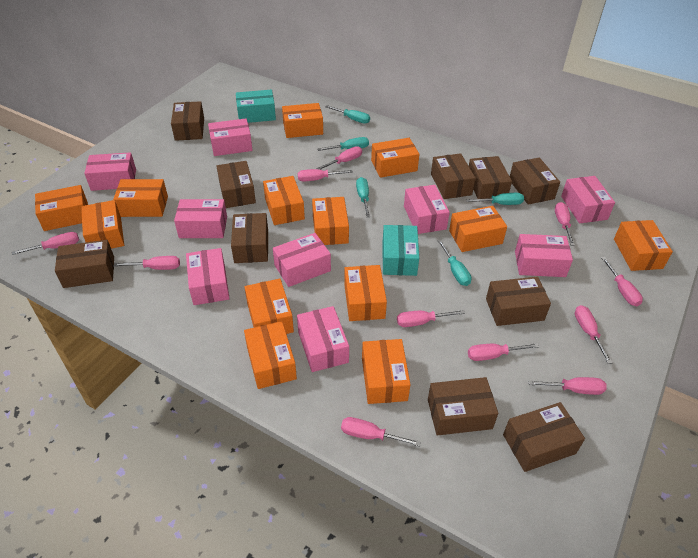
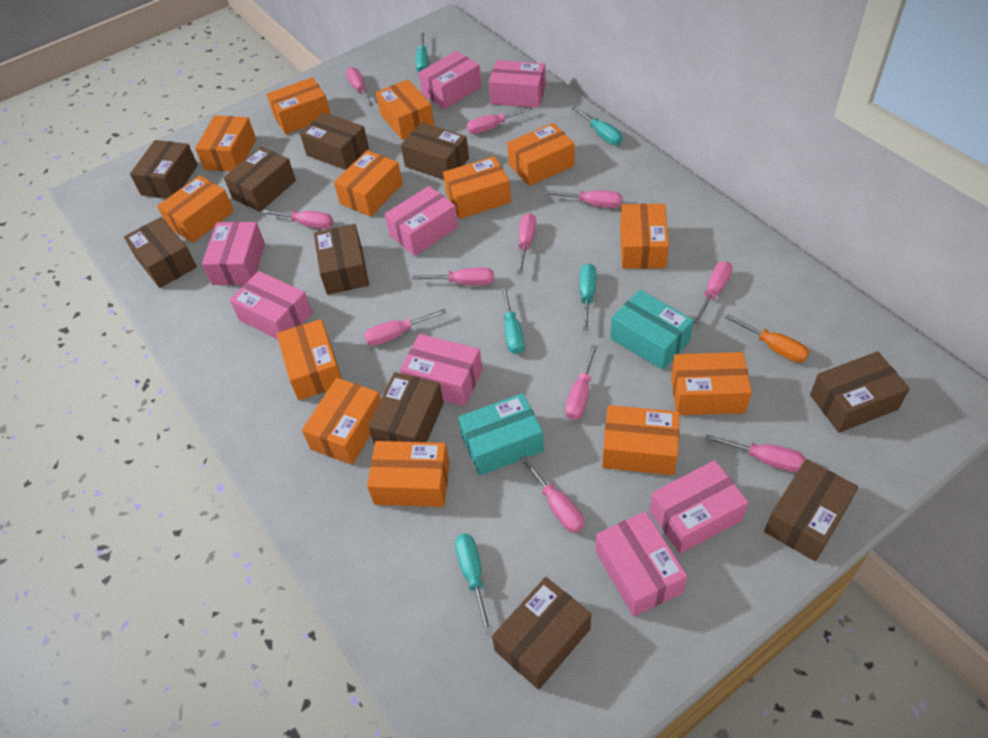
orange screwdriver: none = 0 -> [725,314,809,363] = 1
pink box: [84,152,136,191] [174,199,227,238] [186,248,230,305] [208,118,253,156] [273,233,331,287] [297,306,349,372] [404,185,450,234] [515,234,573,277] [561,176,615,223] = 9 -> [202,222,265,285] [230,271,312,339] [385,186,458,256] [400,334,482,406] [419,51,482,109] [489,60,546,108] [596,511,687,617] [649,460,748,554] = 8

